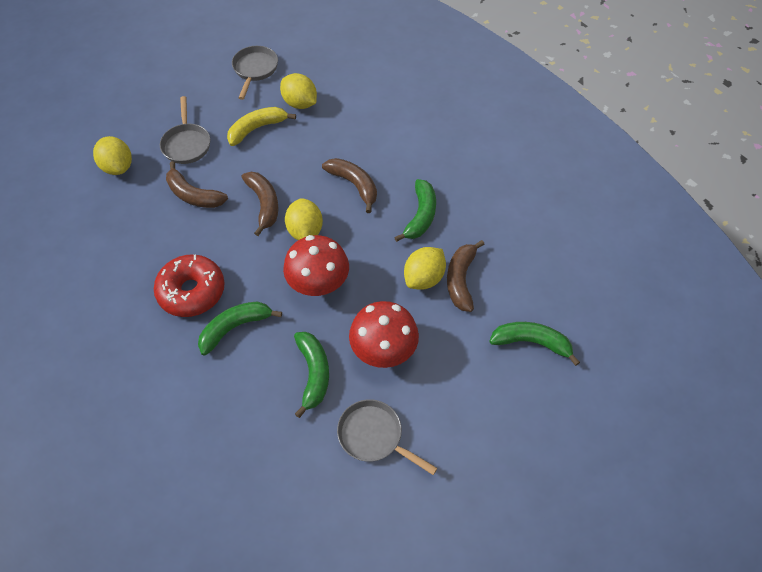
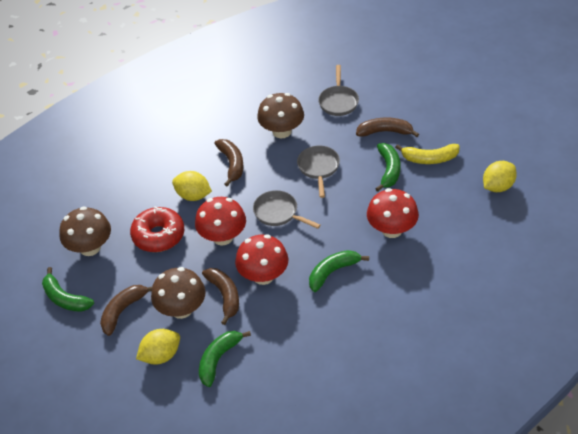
brown mushroom: none = 0 -> [59,206,111,256] [151,267,206,319] [257,93,304,138] = 3
red mushroom: [283,235,349,296] [349,301,419,368] = 2 -> [195,197,246,245] [235,234,288,285] [367,188,419,238] = 3
yellow lemon: [93,136,132,175] [280,73,317,109] [285,198,323,240] [404,247,446,290] = 4 -> [136,329,180,365] [172,171,212,201] [483,161,517,192] = 3

